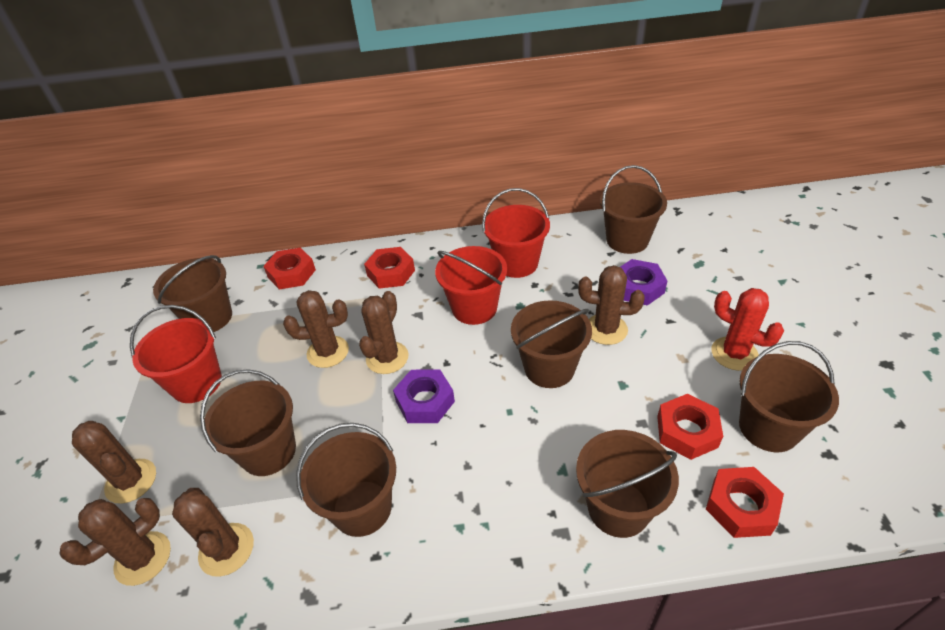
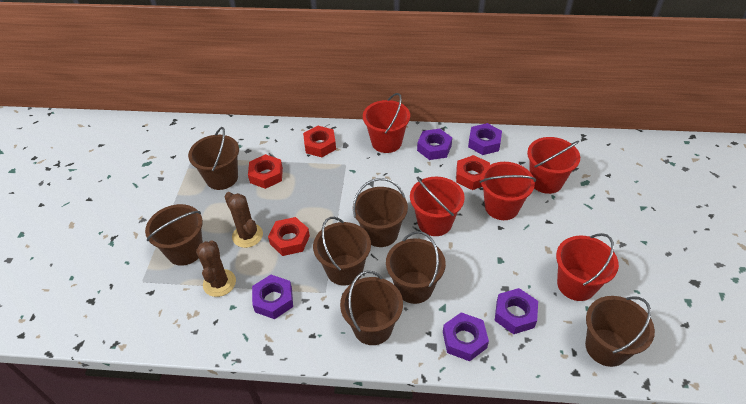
brown cactus: [60,498,171,586] [72,421,156,504] [172,488,254,577] [283,290,349,368] [359,291,409,374] [578,265,645,345] = 6 -> [196,240,236,297] [224,192,263,248] = 2
purple nut: [393,370,455,423] [620,259,667,306] = 2 -> [252,275,293,319] [417,129,452,160] [443,312,489,361] [468,123,502,155] [495,288,538,334] = 5
red bucket: [130,305,222,403] [435,246,507,325] [482,188,550,278] = 3 -> [363,93,410,153] [410,176,465,236] [480,162,536,220] [527,137,580,194] [556,233,619,301] = 5
red cactus: [711,288,784,371] = 1 -> none = 0

